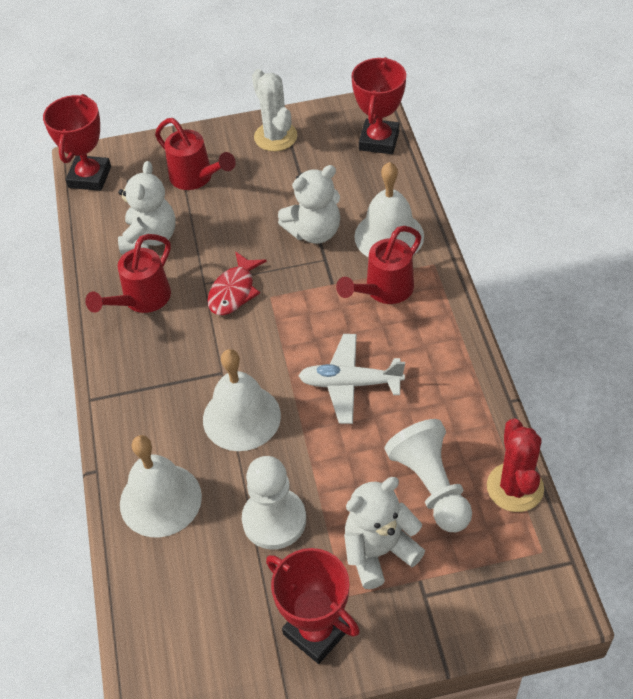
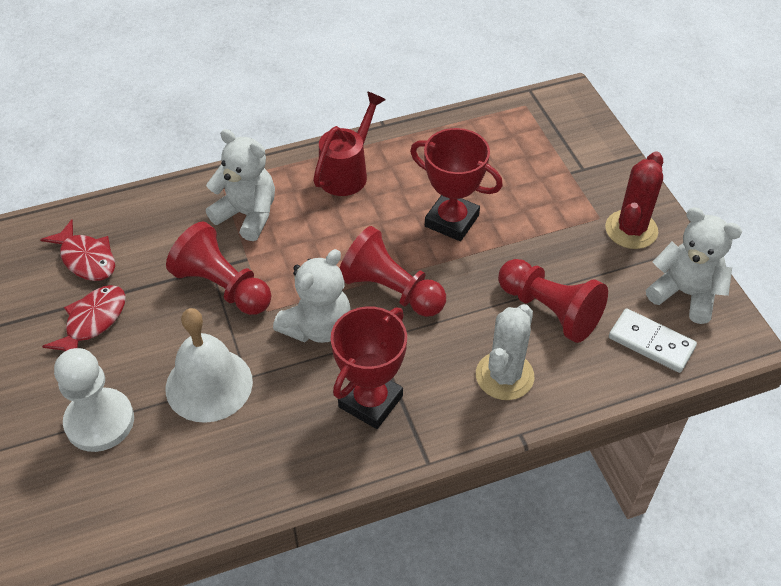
red fish: [207,251,267,315] = 1 -> [40,219,115,281] [42,285,126,351] = 2
red pawn: none = 0 -> [166,221,271,315] [340,226,446,317] [498,259,608,343] = 3
red trophy: [43,94,111,191] [266,548,360,664] [351,57,406,154] = 3 -> [331,306,407,429] [410,128,503,241] = 2
red watering can: [85,234,171,313] [155,118,236,190] [336,226,421,304] = 3 -> [313,92,386,196] = 1
white bell: [120,435,202,537] [203,349,281,451] [354,162,424,258] = 3 -> [166,308,253,423] = 1
white domino: none = 0 -> [609,308,697,373] = 1
white pawn: [242,456,306,550] [384,419,472,532] = 2 -> [54,348,134,452] = 1
white plane: [298,334,405,424] = 1 -> none = 0

